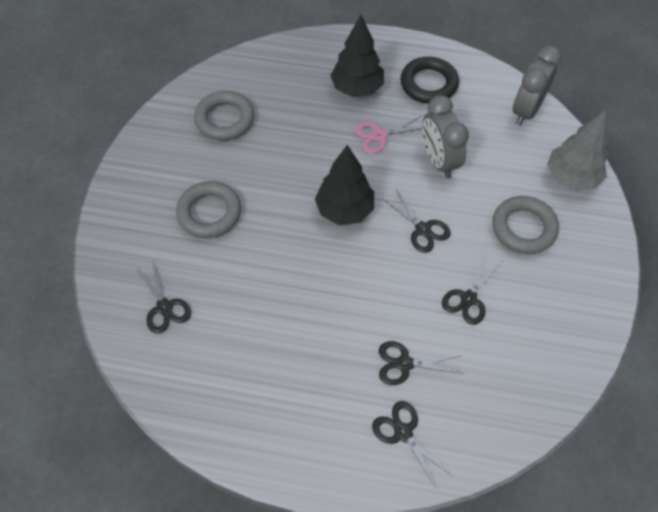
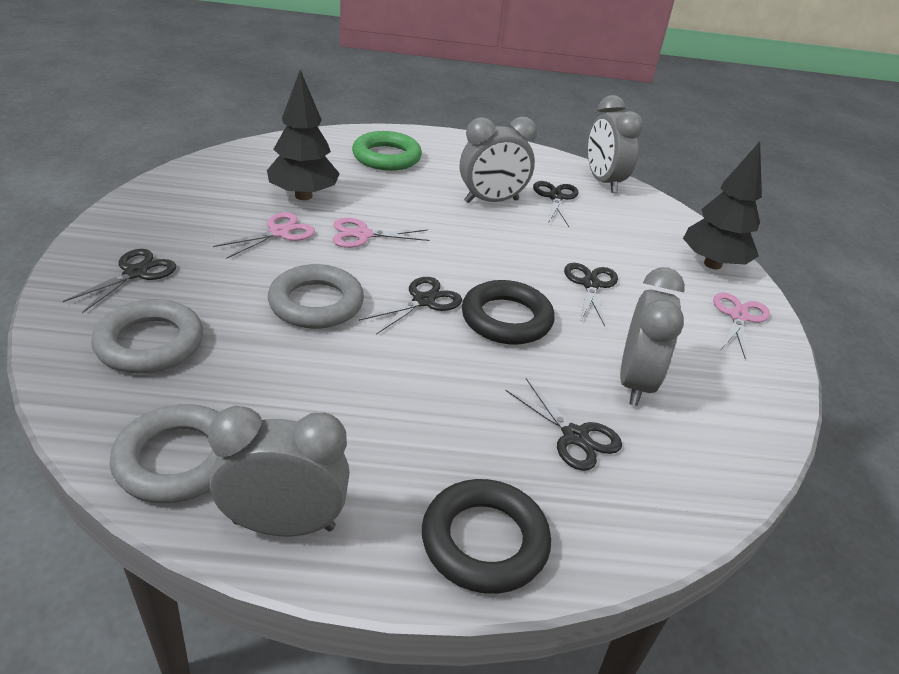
black ring: [401,57,459,104] = 1 -> [422,479,551,594] [462,280,555,345] = 2
green ring: none = 0 -> [352,131,422,171] = 1
grey clock: [422,95,469,178] [513,46,561,125] = 2 -> [208,406,350,536] [460,117,537,203] [588,95,643,193] [620,267,685,406] = 4
grey tree: [547,110,608,191] = 1 -> none = 0
pink scissors: [355,116,422,153] = 1 -> [213,212,315,259] [333,218,430,248] [713,292,770,360] = 3

